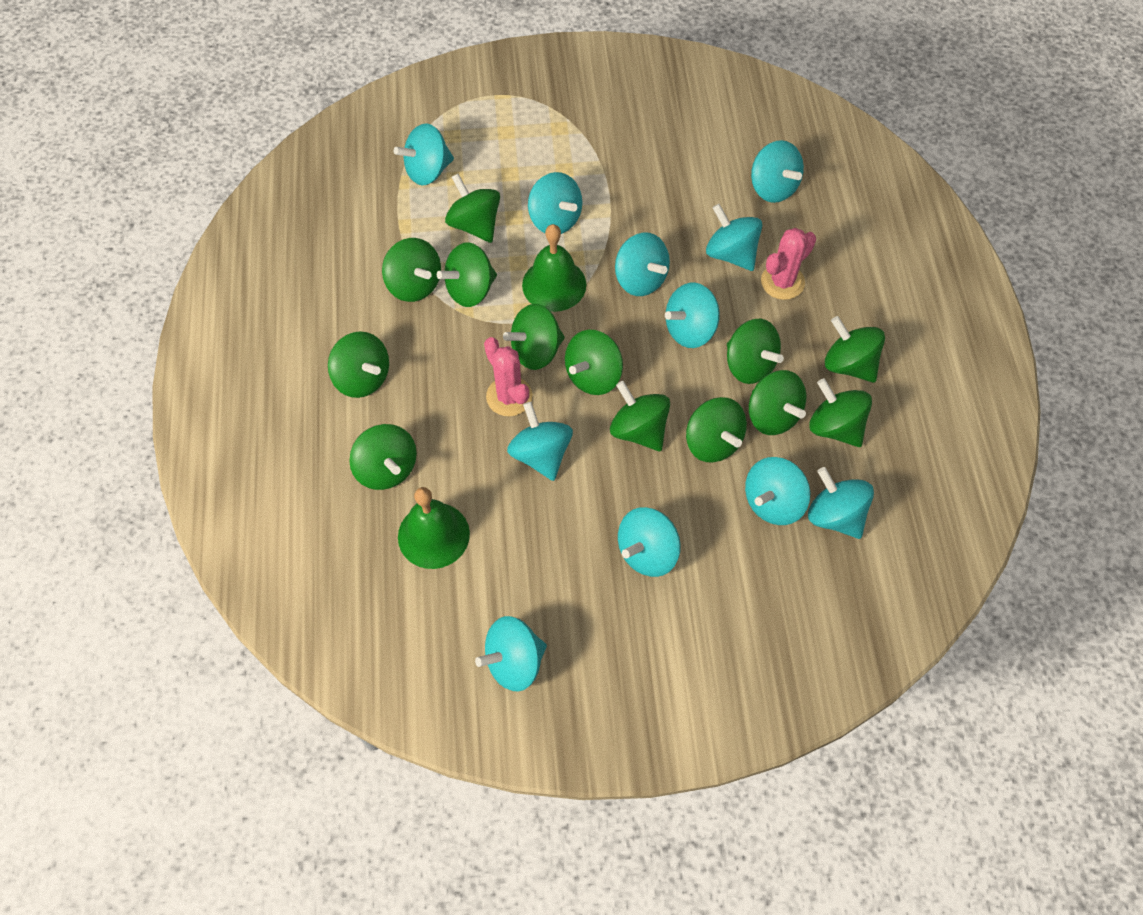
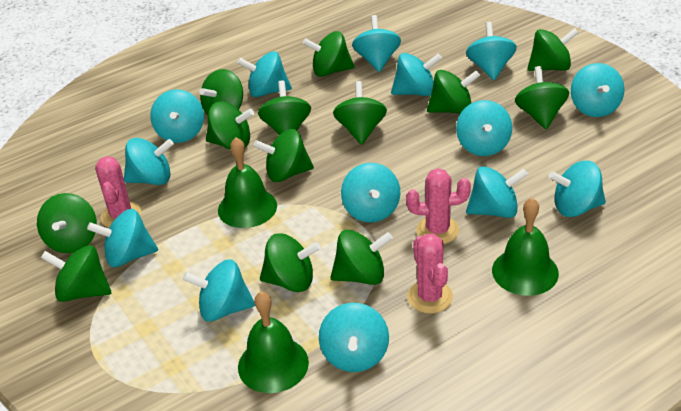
green bell: [398,487,470,569] [522,224,586,312] = 2 -> [218,137,277,228] [238,291,309,393] [492,198,559,296] = 3
pink cactus: [484,337,533,416] [761,228,816,300] = 2 -> [95,156,141,228] [406,168,471,244] [407,234,453,313] = 3
turquoise spinning top: [394,123,454,185] [475,616,547,692] [507,402,573,481] [528,172,582,234] [615,232,670,296] [618,507,681,577] [665,283,720,348] [706,204,762,271] [745,457,810,525] [751,140,804,203] [808,467,874,539] = 11 -> [87,209,158,267] [124,138,174,185] [150,90,204,143] [183,259,255,322] [237,51,292,97] [319,303,389,372] [341,163,400,223] [352,15,401,72] [391,53,442,96] [456,100,512,156] [466,22,517,80] [466,166,528,218] [549,161,606,217] [571,63,625,117] = 14

